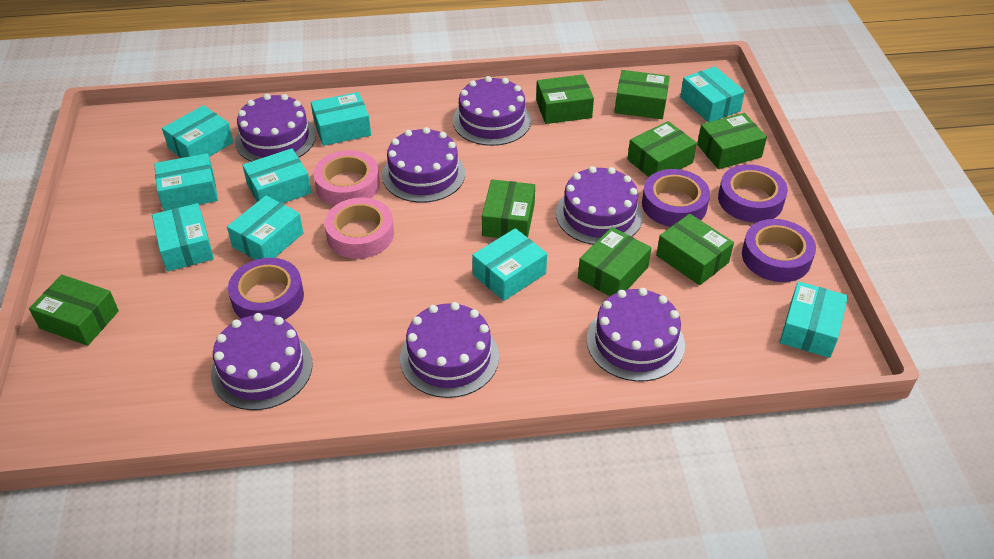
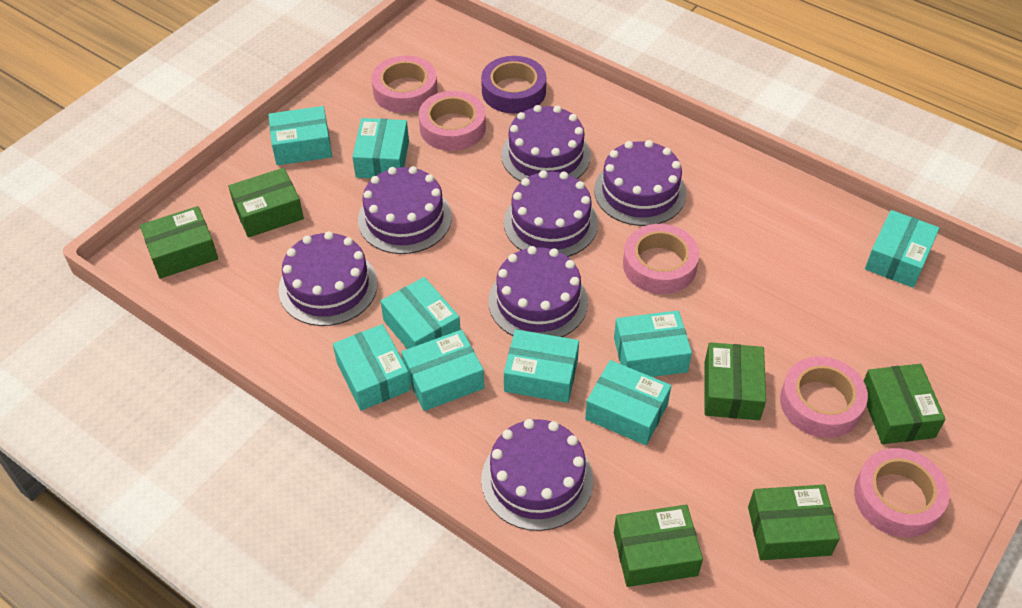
green box: [29,275,119,346] [482,180,535,238] [536,75,594,124] [578,227,651,296] [615,70,670,119] [627,121,697,177] [656,214,734,285] [697,113,767,169] = 8 -> [140,206,218,279] [228,168,304,238] [614,505,703,587] [705,342,766,420] [748,485,840,560] [864,364,946,444] = 6
pink tape: [313,150,380,206] [325,197,394,259] = 2 -> [372,56,438,113] [419,91,486,151] [623,224,699,294] [780,356,868,438] [854,448,950,537] = 5
purple tape: [228,258,304,320] [642,169,710,227] [718,164,788,222] [742,219,816,282] = 4 -> [481,56,546,113] = 1

